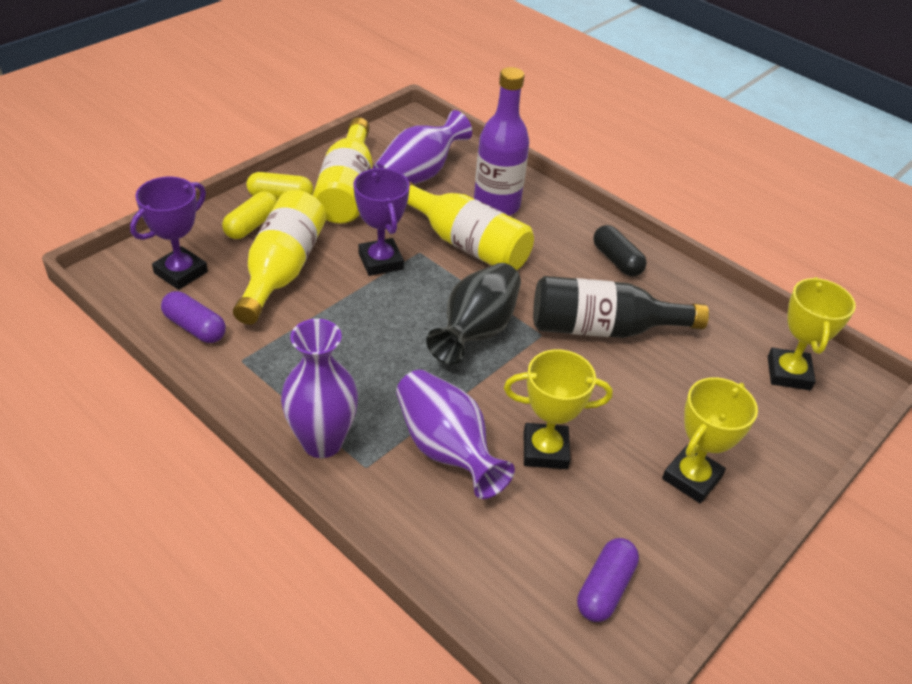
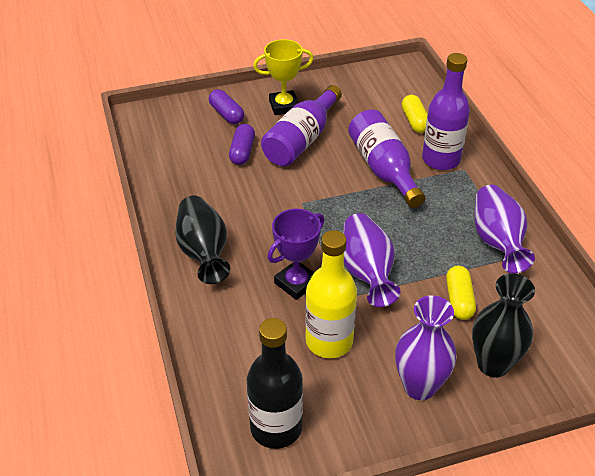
black capsule: [593,225,647,277] = 1 -> none = 0
black vase: [426,263,521,365] = 1 -> [175,196,230,284] [472,273,535,378] = 2
purple bottle: [474,67,529,216] = 1 -> [261,85,342,166] [348,110,425,208] [422,53,470,170] = 3
purple trophy: [130,177,208,290] [354,168,410,276] = 2 -> [267,209,324,300] = 1
yellow bottle: [233,190,326,325] [313,117,373,224] [407,182,534,270] = 3 -> [305,230,357,358] = 1
yellow trophy: [504,349,613,469] [662,377,758,503] [768,277,856,390] = 3 -> [253,39,314,115] = 1

